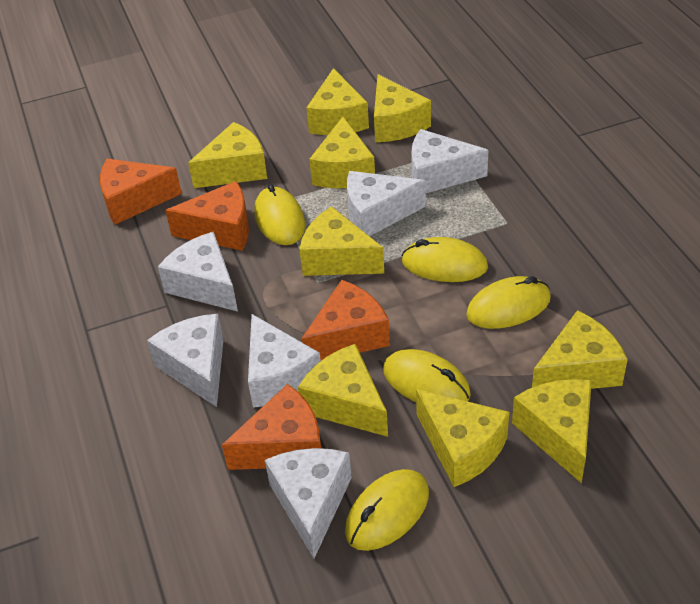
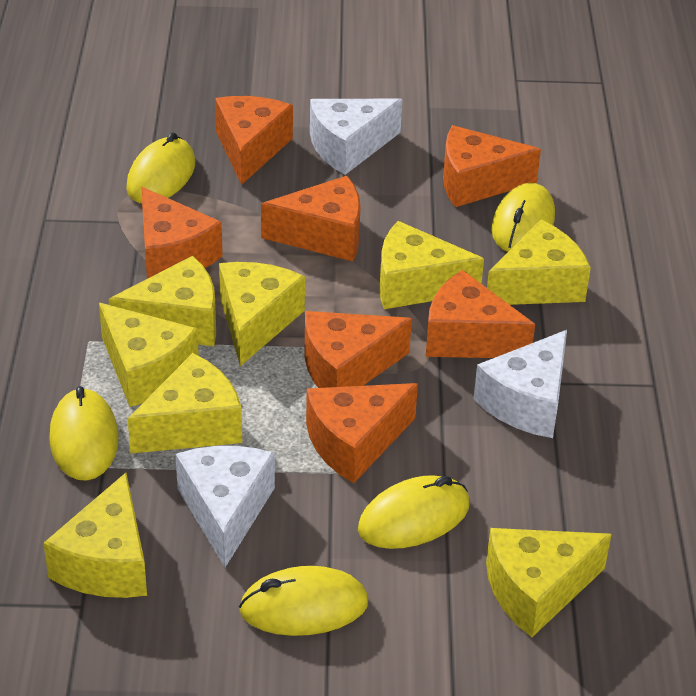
orange cheese: [100,159,182,225] [165,181,249,251] [222,384,322,470] [301,280,390,361] = 4 -> [141,187,222,279] [215,96,293,185] [261,176,361,261] [305,311,412,388] [306,383,418,483] [426,270,535,358] [443,125,541,207] = 7
white cheese: [147,314,224,407] [158,232,238,312] [248,314,321,408] [265,448,352,558] [347,171,426,236] [411,129,488,193] = 6 -> [176,446,275,568] [310,99,402,175] [474,330,567,438] = 3
yellow cheese: [188,122,267,188] [298,344,388,437] [300,206,384,276] [306,68,369,135] [309,117,375,188] [374,74,431,142] [416,389,509,487] [512,379,592,483] [532,310,628,389] = 9 -> [44,473,147,598] [99,303,199,407] [108,256,216,346] [128,353,242,454] [219,262,305,366] [380,221,484,309] [486,528,612,637] [487,220,591,305] = 8

